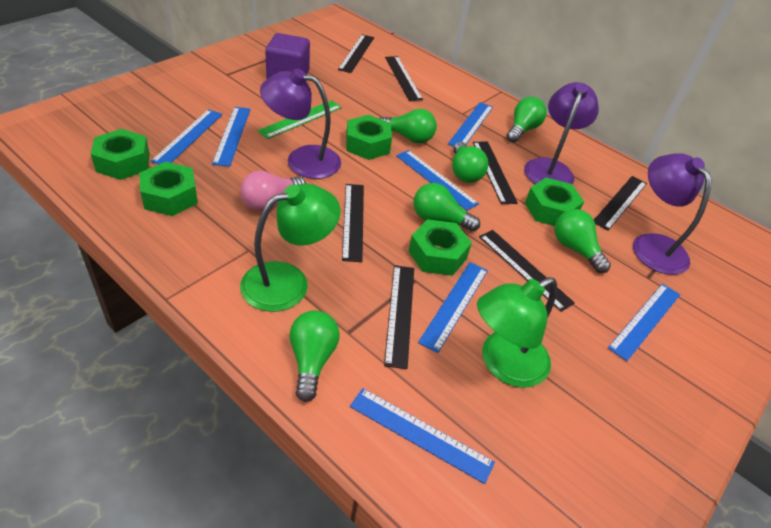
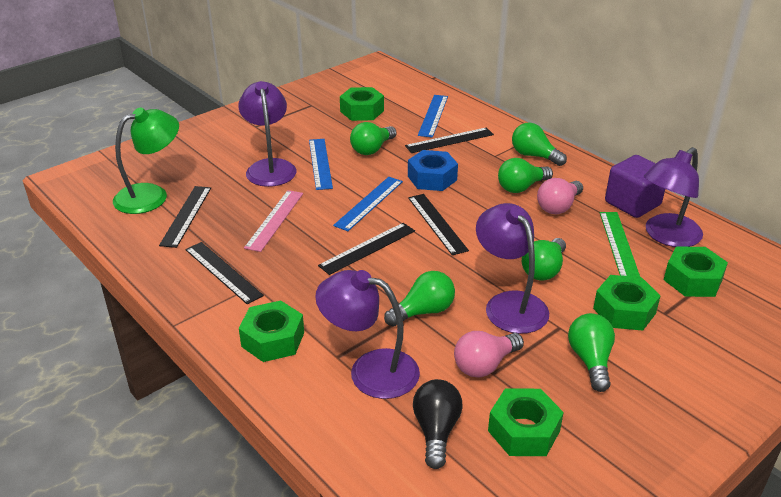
black light bulb: none = 0 -> [413,379,463,469] = 1
black ruler: [338,34,374,73] [342,184,364,262] [384,265,414,369] [385,56,423,101] [473,142,518,204] [479,230,575,312] [594,176,647,231] = 7 -> [159,186,211,248] [185,242,264,304] [318,223,415,275] [405,127,494,153] [408,194,469,255] = 5
blue nut: none = 0 -> [408,150,458,191] = 1
blue ruler: [151,109,223,164] [212,107,251,167] [350,388,495,484] [396,150,479,211] [418,262,488,353] [448,102,493,147] [608,284,680,361] = 7 -> [309,139,333,190] [333,177,403,231] [418,95,448,138] = 3
green lamp: [240,184,340,312] [477,277,557,388] = 2 -> [113,107,179,214] = 1
pink light bulb: [241,171,306,211] = 1 -> [454,331,524,378] [537,178,583,214] = 2
pink ruler: none = 0 -> [244,190,303,252] = 1
purple lamp: [260,69,341,179] [524,82,599,185] [633,153,712,275] = 3 -> [238,81,296,187] [315,270,420,399] [476,203,549,334] [644,147,703,247] = 4

